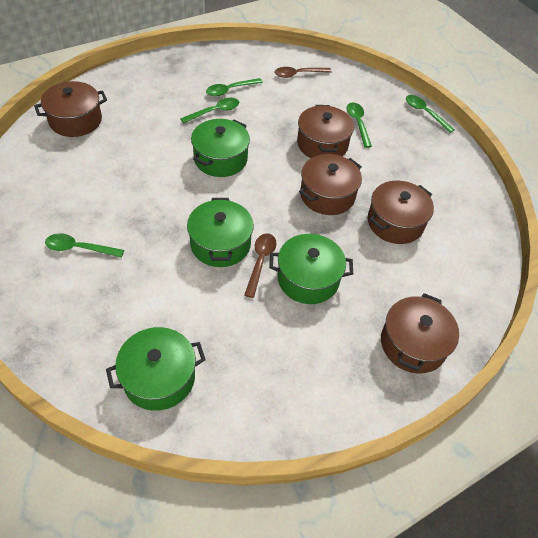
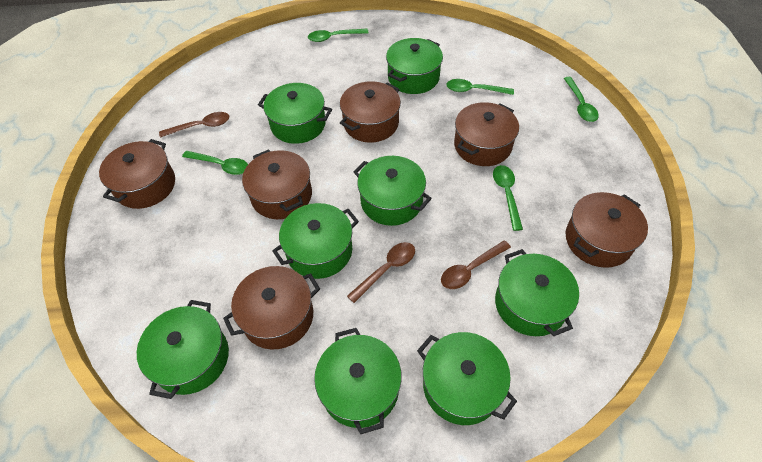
brown pot: [34,81,107,137] [297,105,354,158] [299,154,362,215] [368,180,434,244] [381,293,459,374] = 5 -> [99,139,175,209] [223,266,320,350] [242,149,312,219] [340,81,401,142] [454,102,519,166] [566,192,648,268] = 6
brown spoon: [244,233,277,298] [275,67,332,78] = 2 -> [159,112,229,138] [347,242,415,303] [441,240,511,289] = 3
green pot: [106,327,206,411] [187,198,254,267] [191,119,250,177] [269,234,353,304] = 4 -> [137,300,229,399] [258,83,332,144] [272,203,359,279] [314,328,402,434] [354,156,432,226] [386,38,443,94] [417,332,517,425] [495,249,579,336] = 8

